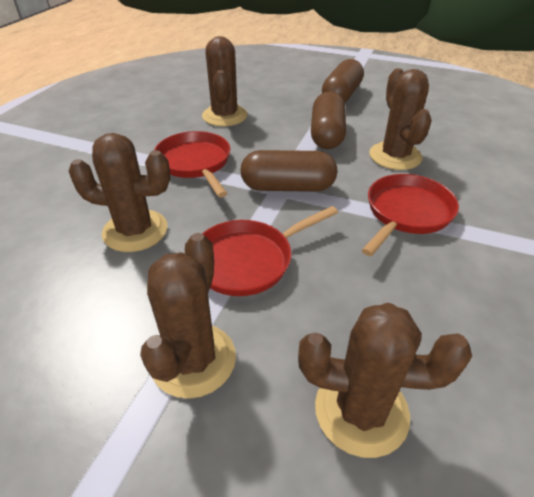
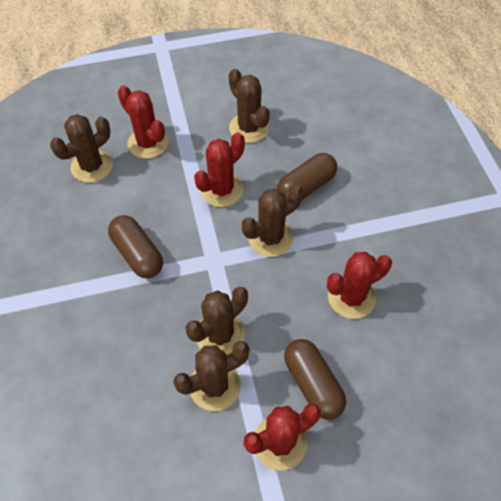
red cactus: none = 0 -> [118,86,168,159] [194,132,245,207] [244,403,321,471] [327,252,392,319] = 4
red pan: [154,131,230,197] [202,206,338,296] [362,174,459,256] = 3 -> none = 0

